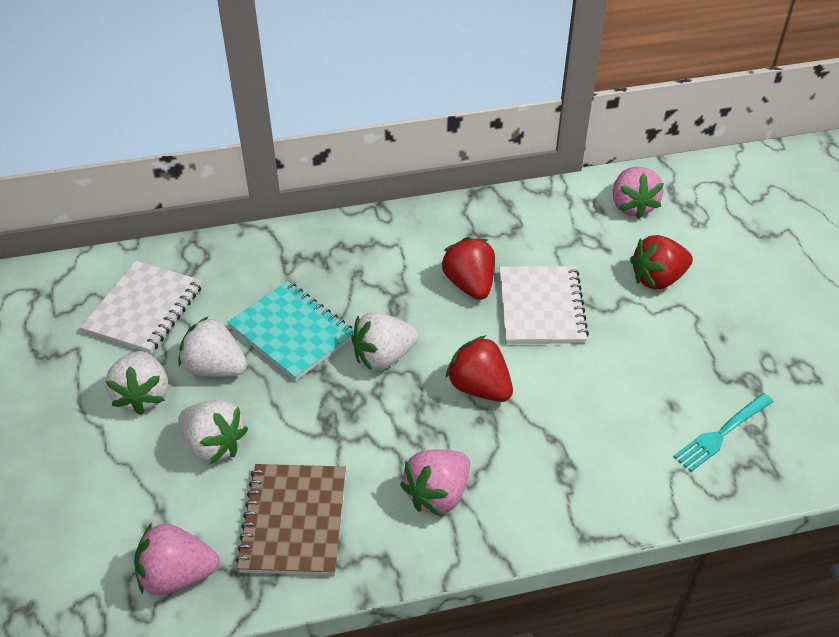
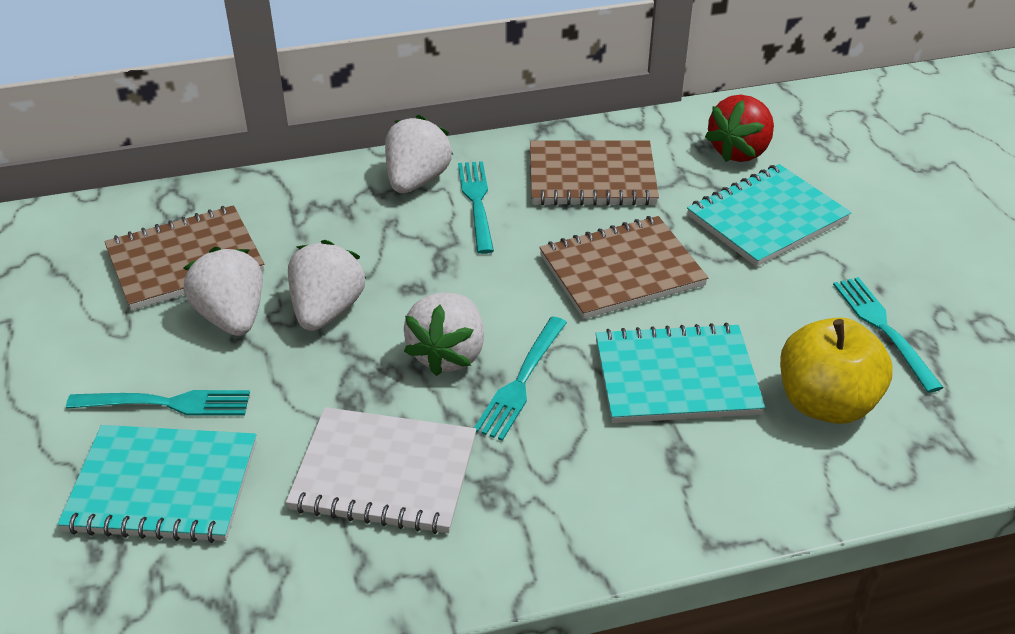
brown notebook: [235,464,346,575] = 1 -> [104,205,265,310] [530,141,659,205] [539,216,708,319] = 3
pink strawberry: [134,523,220,595] [400,449,470,517] [613,167,664,219] = 3 -> none = 0
red strawberry: [442,237,495,300] [446,335,513,402] [630,235,693,290] = 3 -> [705,95,774,162] = 1
turquoise fork: [673,393,774,472] = 1 -> [66,390,250,416] [458,161,494,254] [474,316,567,441] [833,277,944,393] = 4
turquoise notebook: [227,281,354,381] = 1 -> [57,425,256,543] [595,323,766,423] [687,164,852,267] = 3
white notebook: [80,261,202,354] [499,266,589,344] = 2 -> [286,407,477,534] = 1
yellow apple: none = 0 -> [780,317,893,424] = 1

